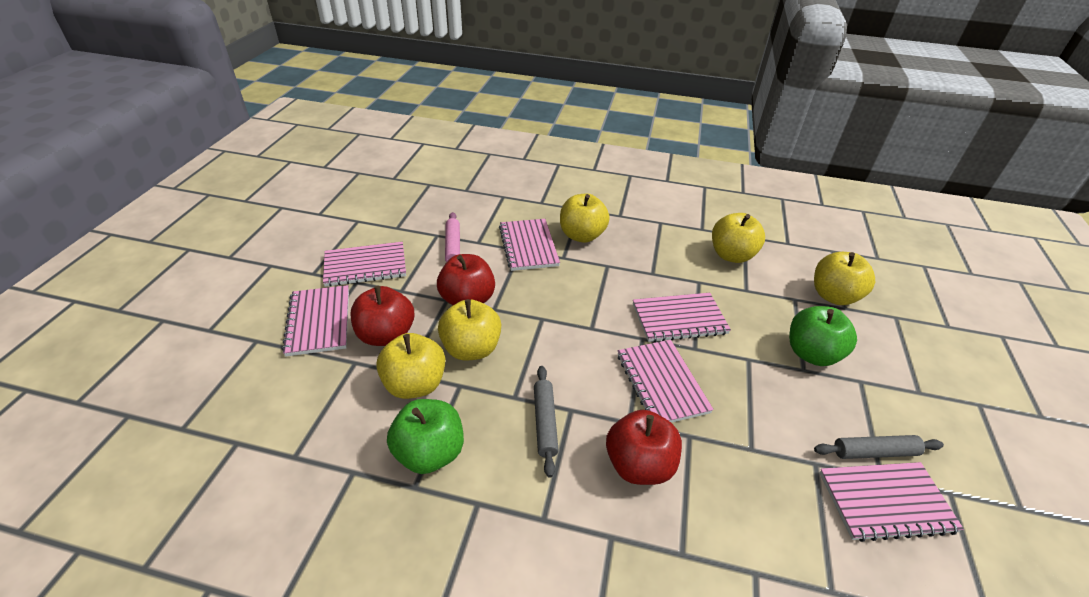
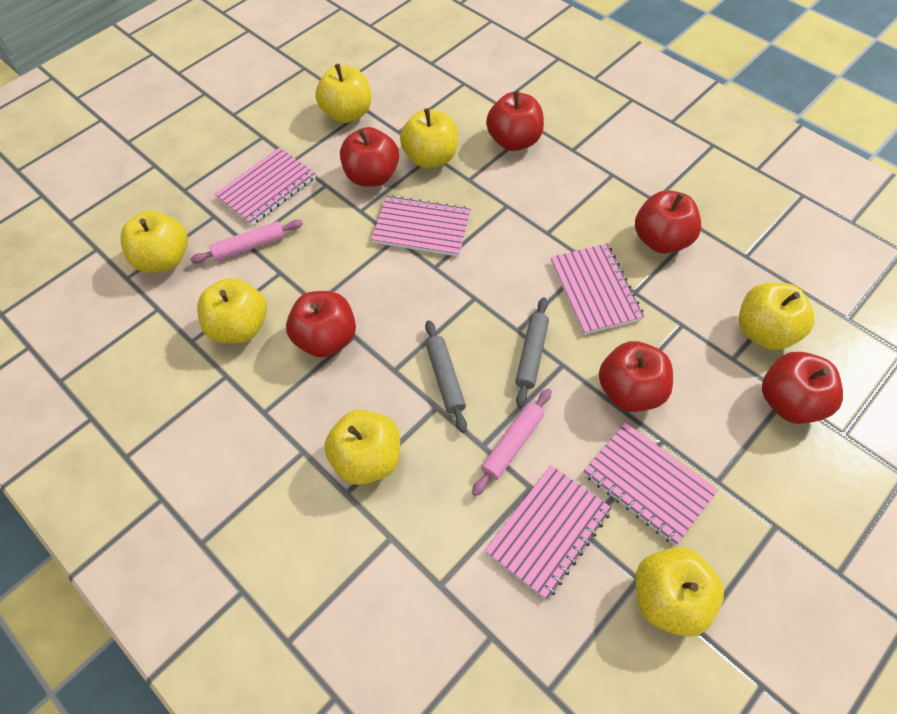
green apple: [387,399,464,474] [789,306,857,366] = 2 -> none = 0
pink notebook: [282,285,349,357] [323,242,406,287] [499,219,560,271] [618,340,714,423] [633,293,731,342] [819,462,964,542] = 6 -> [215,147,316,225] [371,195,471,257] [485,465,612,600] [551,243,644,335] [584,422,718,545] = 5
pink rolling pin: [445,212,460,262] = 1 -> [190,220,303,263] [472,389,552,496] = 2
red apple: [351,286,414,346] [437,254,495,305] [606,410,682,485] = 3 -> [286,291,356,358] [340,127,399,187] [486,91,544,151] [599,341,673,412] [635,190,701,254] [762,352,843,424] = 6
yellow apple: [376,333,445,399] [438,299,501,360] [560,194,610,243] [712,213,765,263] [814,252,875,305] = 5 -> [120,211,188,273] [197,278,267,343] [315,64,371,123] [324,410,400,485] [400,108,458,168] [635,547,724,637] [739,283,814,350] = 7

